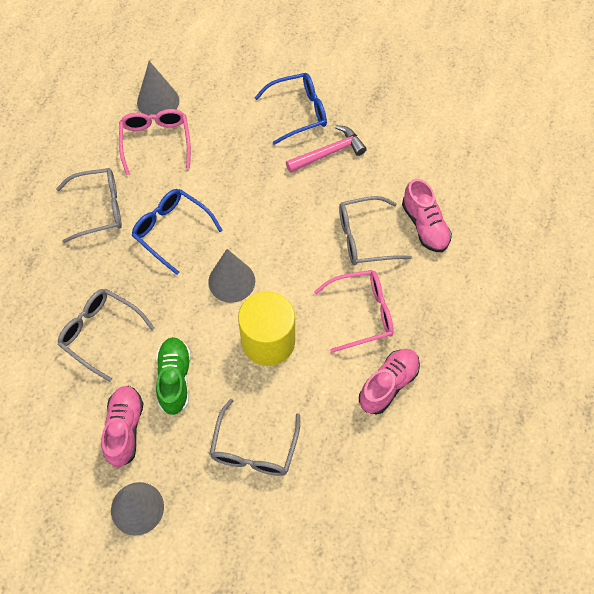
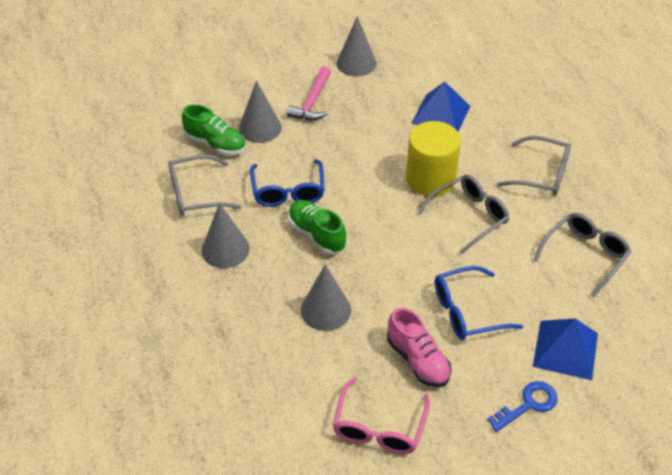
blue key: none = 0 -> [487,381,558,432] = 1
blue pyramid: none = 0 -> [411,82,470,132] [533,318,598,380] = 2
green shoe: [156,337,191,415] = 1 -> [182,104,246,155] [288,200,346,254] = 2
grey cone: [111,482,164,536] [137,61,179,119] [208,249,255,303] = 3 -> [202,203,250,268] [239,81,282,143] [301,264,351,331] [336,16,376,76] = 4
pink glasses: [119,109,191,175] [314,270,394,353] = 2 -> [333,377,430,454] = 1
pink shoe: [101,386,143,468] [359,349,420,415] [402,179,452,252] = 3 -> [387,308,452,387] = 1

